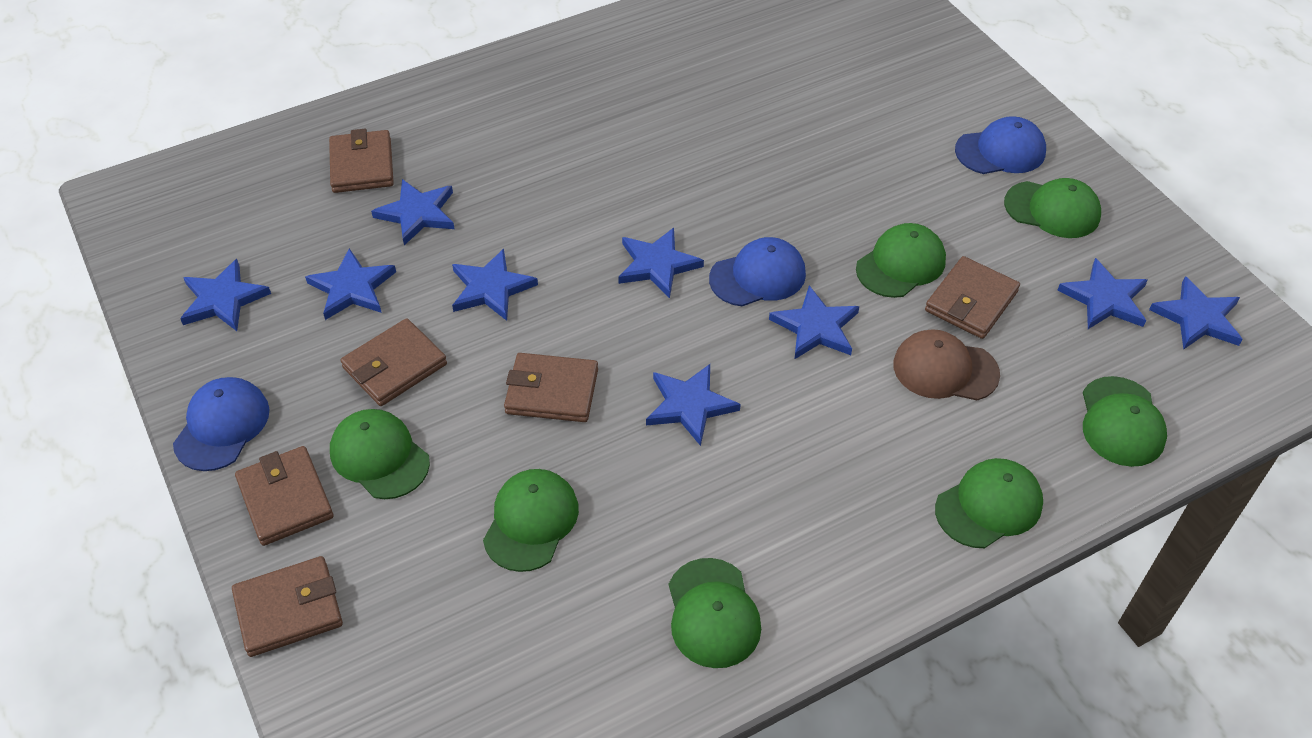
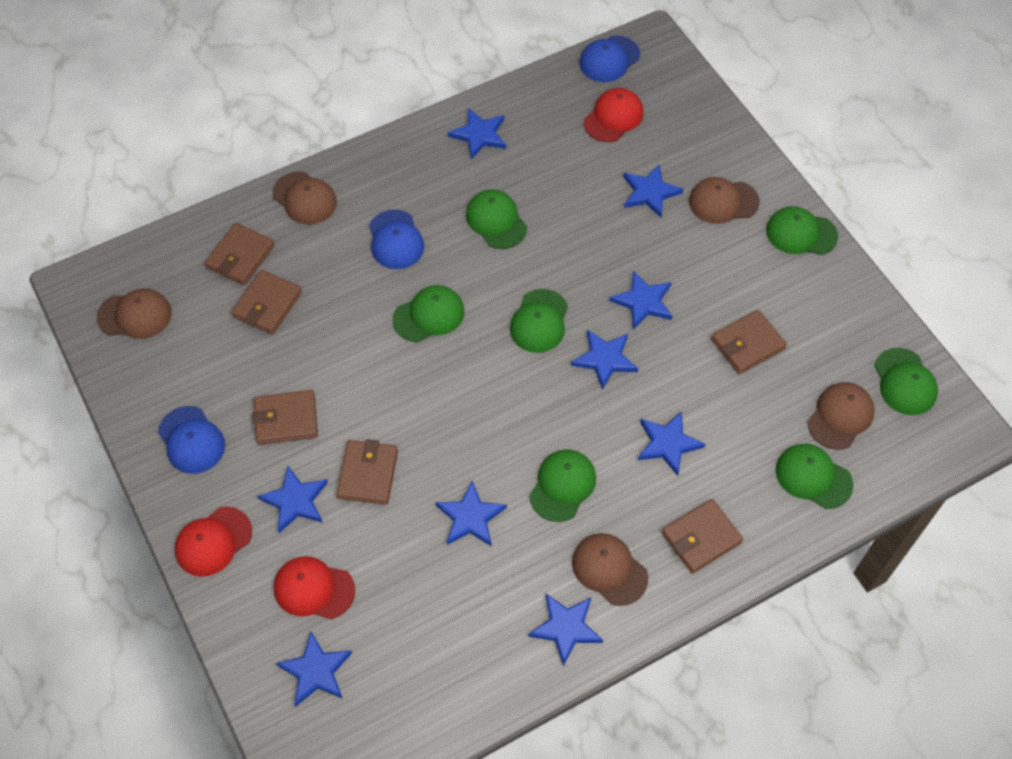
brown cap: [893,329,1000,400] = 1 -> [97,288,172,339] [272,171,337,225] [572,533,648,606] [689,177,760,224] [807,382,875,450] = 5
red cap: none = 0 -> [175,507,252,577] [274,556,355,619] [584,88,643,142] = 3

